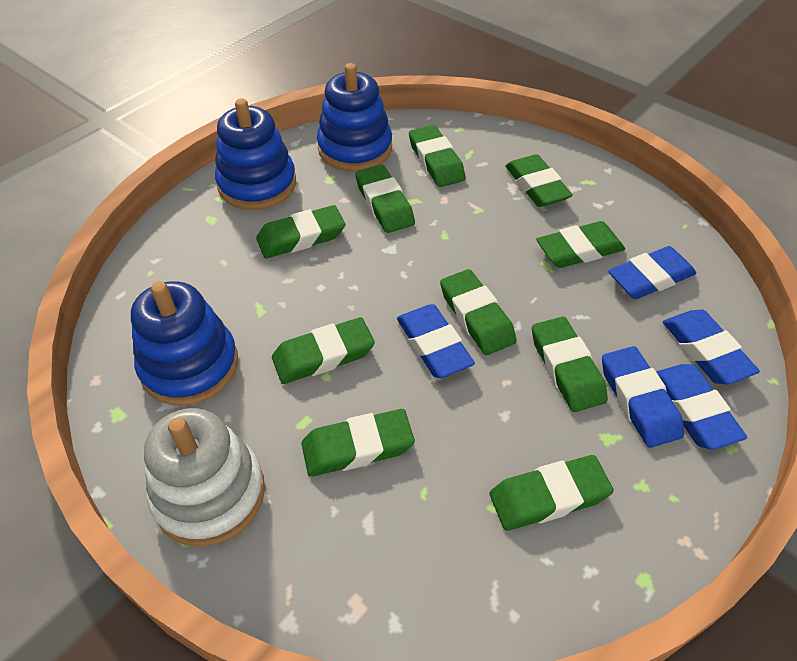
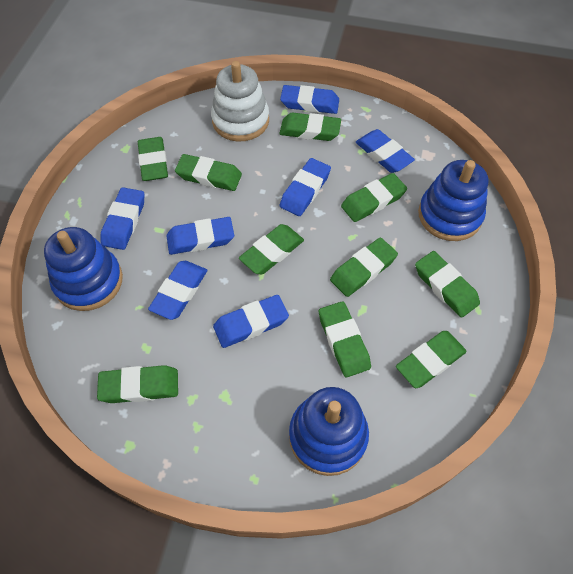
blue eraser: [397,304,475,378] [602,346,684,448] [608,246,696,299] [656,364,747,449] [663,310,760,384] = 5 -> [101,187,145,250] [148,261,207,320] [167,217,234,255] [213,295,289,348] [280,85,339,114] [280,158,331,216] [356,129,415,173] = 7

